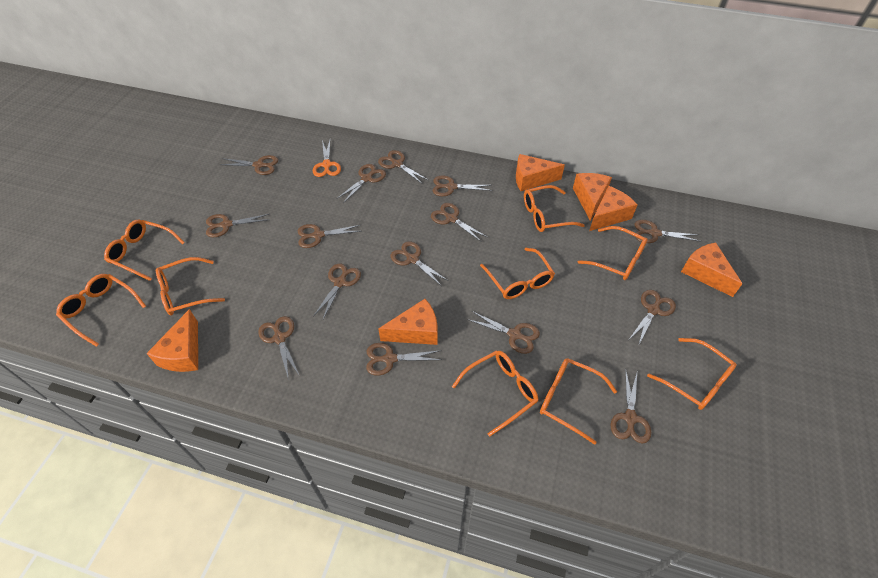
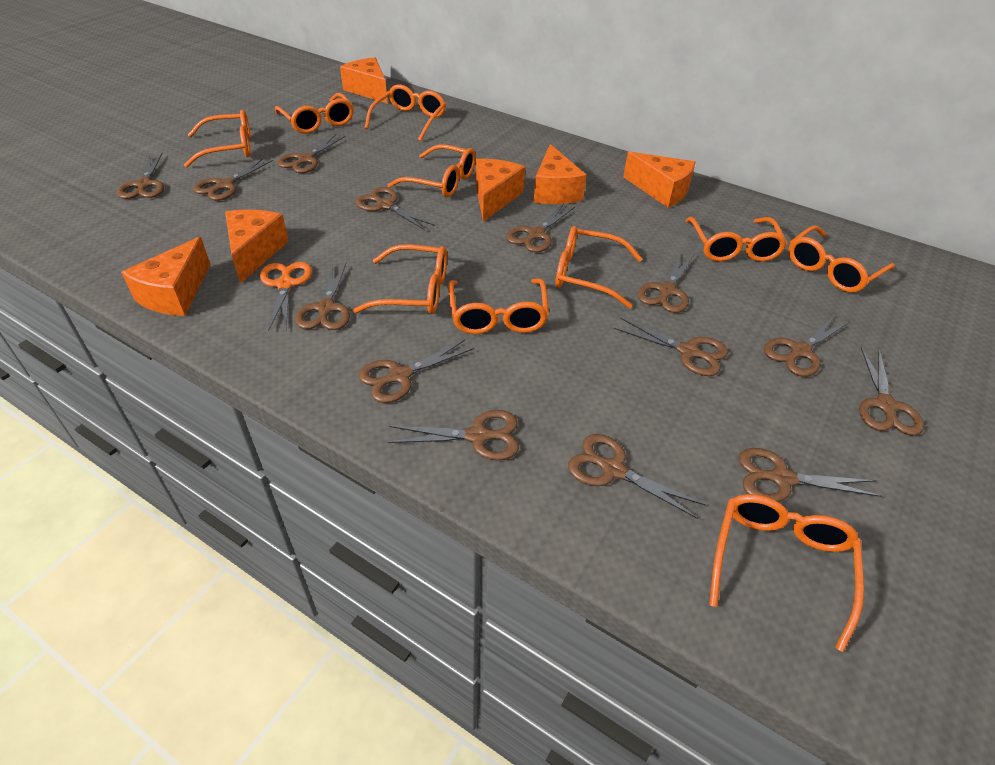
brown scissors: [206,214,269,237] [220,155,278,175] [258,316,299,380] [298,224,361,248] [314,264,361,319] [336,164,386,203] [366,343,441,376] [378,150,428,183] [391,241,448,285] [431,203,487,242] [433,176,492,196] [467,311,540,354] [610,368,651,444] [629,290,676,346] [635,220,700,243] = 15 -> [117,153,164,199] [193,158,273,201] [277,134,346,173] [295,261,350,330] [355,187,435,230] [359,340,474,403] [388,410,519,460] [506,203,575,252] [568,434,706,519] [614,317,728,376] [637,252,694,313] [739,448,882,502] [764,316,849,377] [859,347,924,436] = 14
orange glasses: [56,274,146,347] [104,220,185,281] [156,257,225,315] [452,350,538,436] [480,248,555,299] [524,185,585,232] [540,358,617,445] [578,226,648,280] [647,338,737,410] = 9 -> [184,110,251,167] [275,93,354,134] [353,244,447,314] [365,84,446,142] [387,144,476,197] [448,278,549,334] [555,226,643,308] [686,217,787,262] [709,494,864,652] [788,225,895,293] = 10

